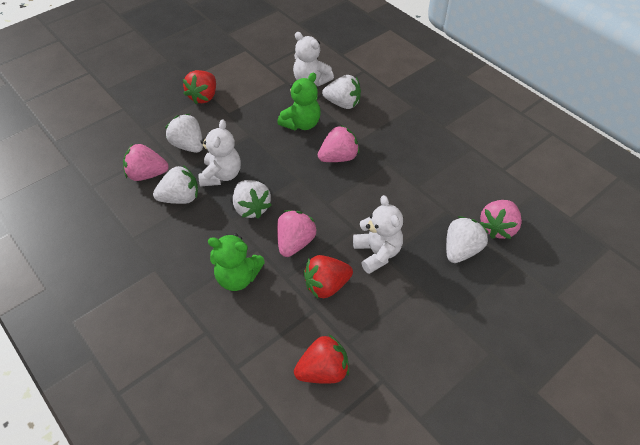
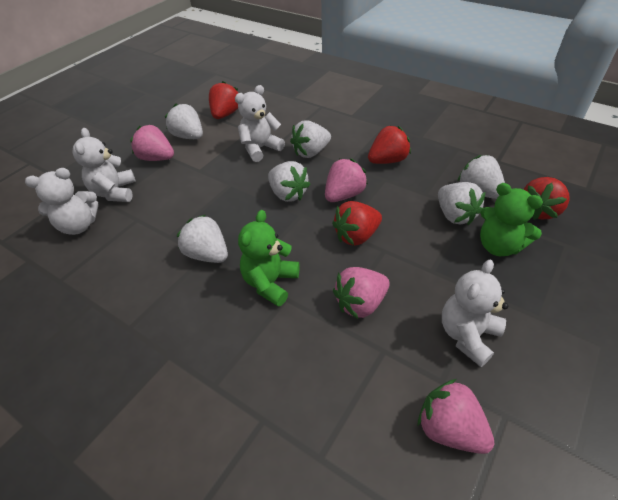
red strawberry: [183,70,216,105] [294,334,349,384] [304,255,353,299] = 3 -> [209,81,238,119] [332,201,382,246] [368,126,411,164] [523,177,570,220] = 4
white strawberry: [153,165,198,204] [165,114,203,153] [233,180,272,219] [322,75,361,109] [446,216,489,263] = 5 -> [165,104,203,139] [176,215,228,263] [268,161,310,202] [290,120,331,158] [438,182,485,225] [457,155,505,199] = 6
white teddy bear: [198,119,241,186] [293,32,334,86] [353,195,403,274] = 3 -> [25,168,99,235] [72,128,136,202] [235,85,285,162] [442,259,508,367] = 4

